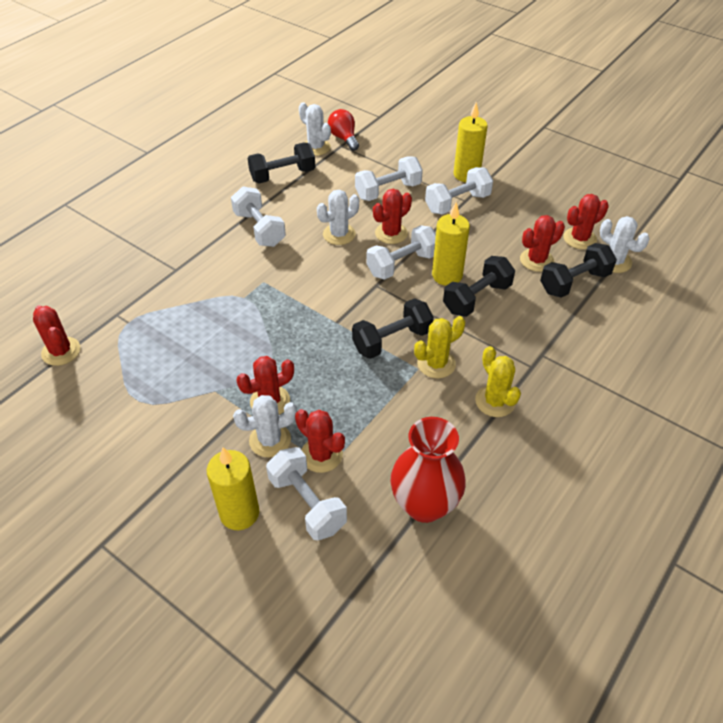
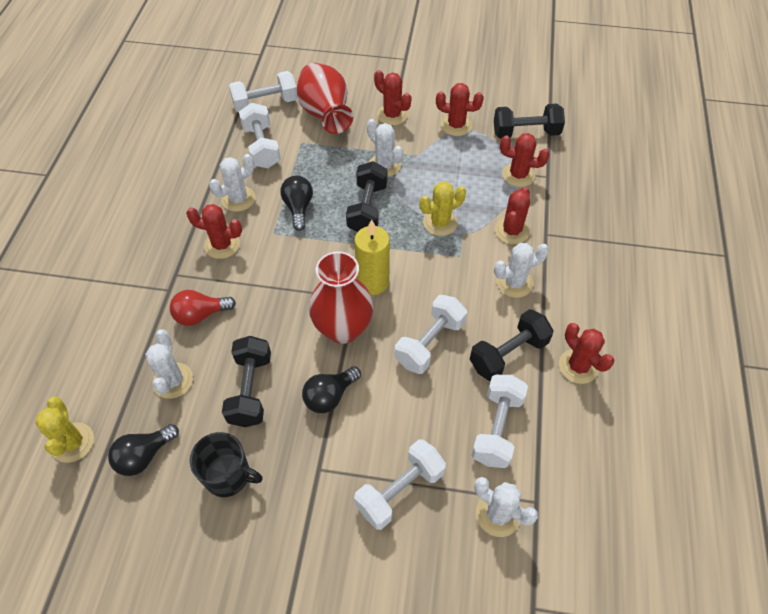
black light bulb: none = 0 -> [108,424,179,476] [281,175,313,231] [302,366,361,413] = 3
black mug: none = 0 -> [189,432,263,497] = 1
red vase: [391,417,466,523] = 1 -> [297,63,353,134] [309,251,373,344] = 2
white cactus: [233,395,297,458] [299,102,331,156] [317,190,359,245] [600,216,649,273] = 4 -> [145,330,193,399] [209,154,255,212] [367,119,403,177] [474,477,538,537] [494,243,549,298] = 5
yellow candle: [207,447,259,530] [432,202,470,286] [454,102,488,182] = 3 -> [354,219,390,295] = 1

